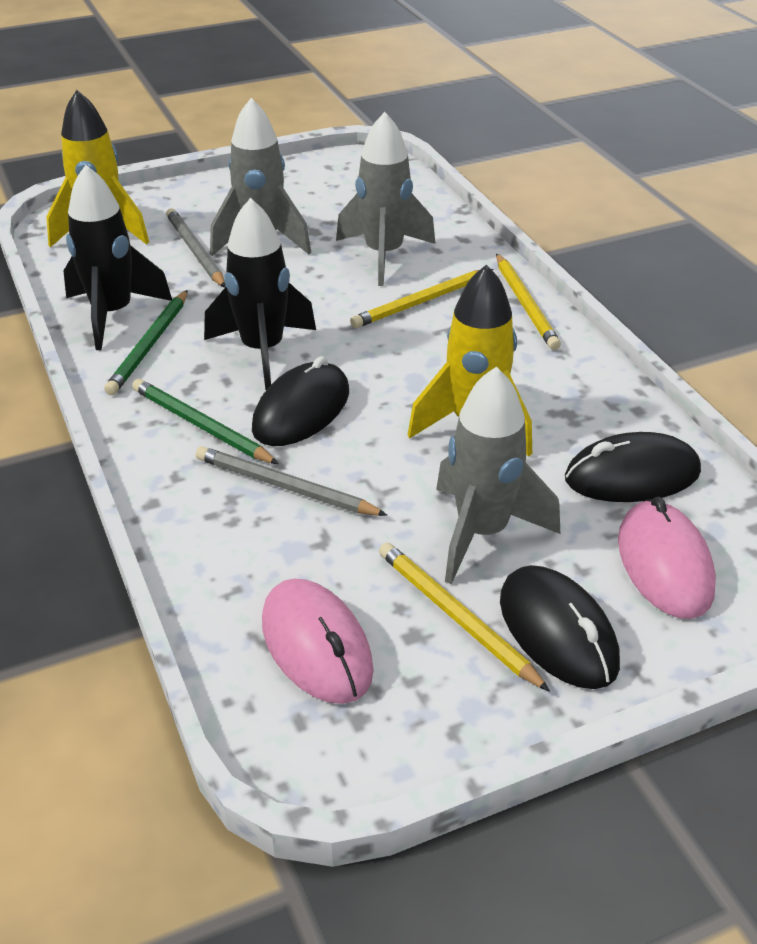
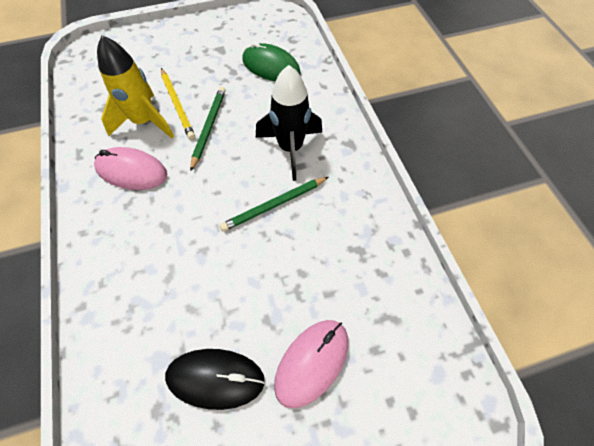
black mouse: [252,356,349,446] [500,565,620,689] [565,432,701,502] = 3 -> [165,349,265,410] = 1
black rocket: [64,165,172,350] [204,198,316,390] = 2 -> [256,65,322,181] = 1
green mouse: none = 0 -> [242,42,301,82] = 1
grey pencil: [166,208,226,288] [196,446,388,516] = 2 -> none = 0
grey rocket: [210,98,311,256] [336,112,436,286] [436,367,561,584] = 3 -> none = 0
yellow pencil: [350,269,494,328] [379,542,550,692] [496,253,561,350] = 3 -> [161,68,195,140] = 1
yellow rocket: [46,90,149,247] [408,264,532,457] = 2 -> [97,35,174,138] = 1

